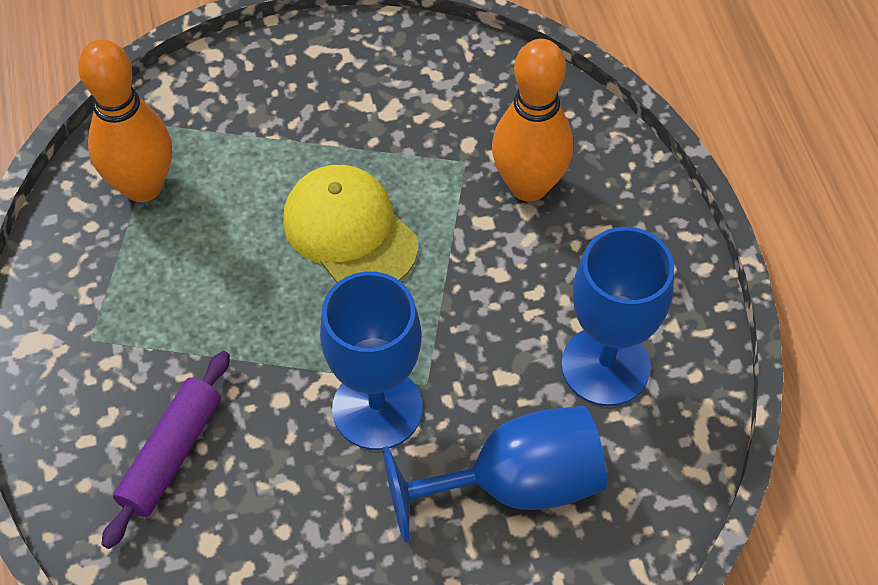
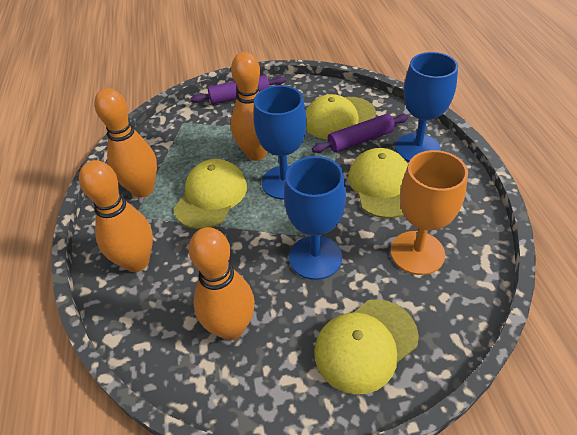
orange bowling pin: [78,39,172,202] [492,39,573,202] = 2 -> [79,160,153,272] [94,88,157,198] [189,227,255,340] [231,52,267,161] = 4
orange goblet: none = 0 -> [390,150,468,275] = 1
purple rolling pin: [102,351,230,549] = 1 -> [190,75,286,104] [312,114,409,153] = 2
yellow cap: [283,165,418,283] = 1 -> [174,159,247,229] [306,94,376,139] [314,299,419,394] [348,148,408,218] = 4

